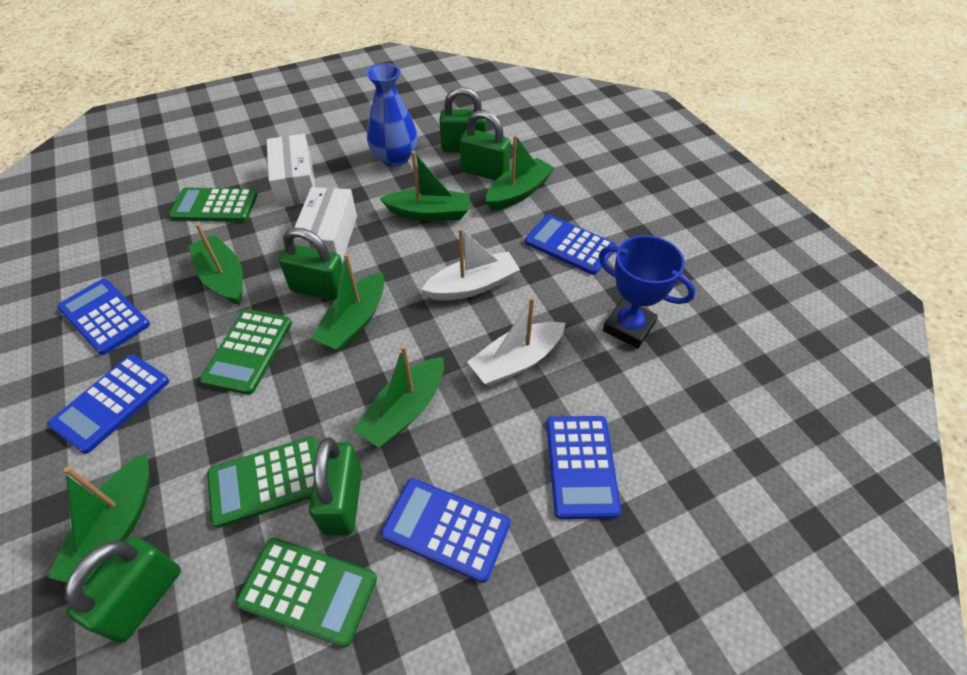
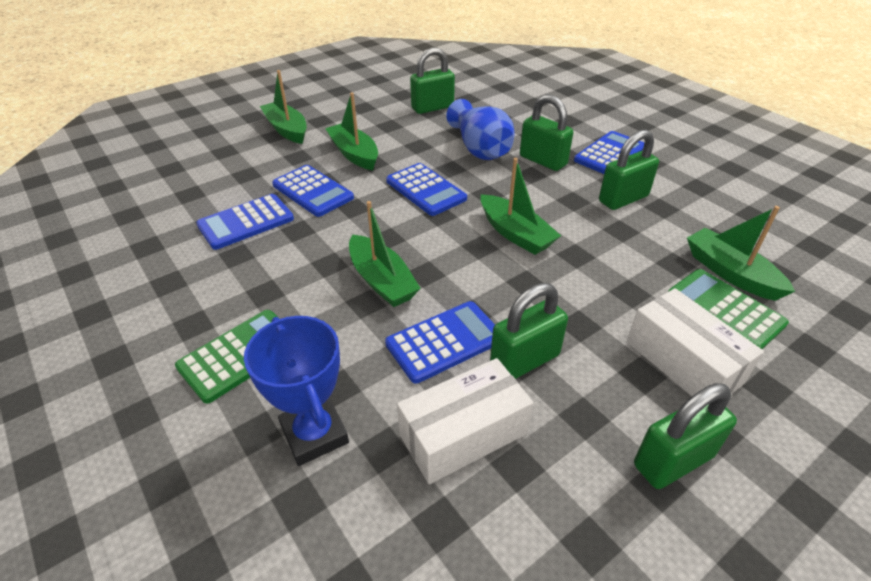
green boat: [47,453,150,586] [188,223,243,305] [311,253,384,351] [353,345,444,448] [380,151,470,221] [486,135,555,211] = 6 -> [260,70,307,144] [325,93,378,170] [349,201,421,307] [481,158,561,255] [687,206,795,301] = 5
green calculator: [169,188,258,222] [200,309,292,395] [207,437,318,528] [236,538,377,647] = 4 -> [175,310,280,403] [668,269,789,349] = 2
white boat: [421,228,520,301] [467,297,565,386] = 2 -> none = 0

